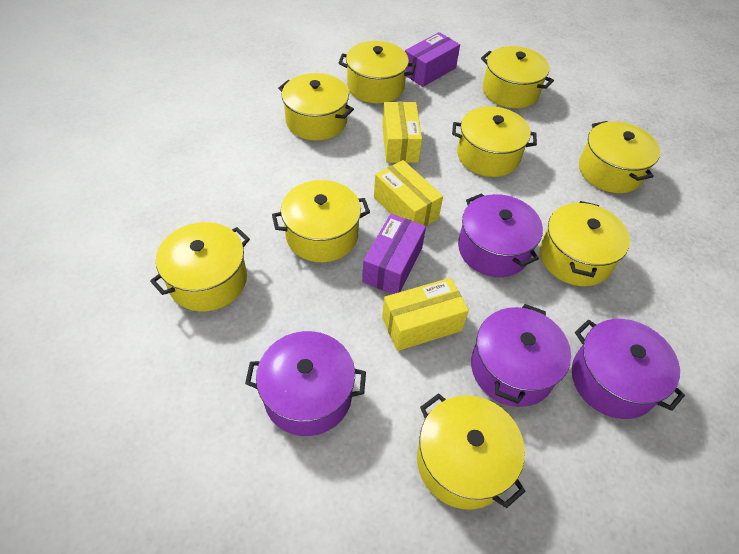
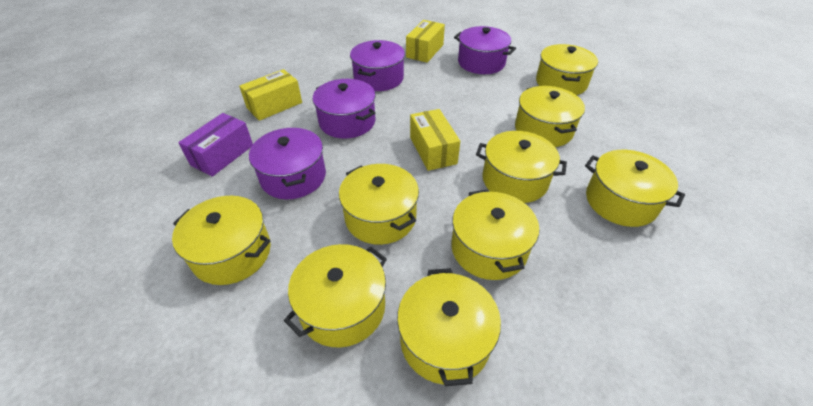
purple box: [362,214,426,294] [405,32,460,87] = 2 -> [178,113,253,177] = 1

